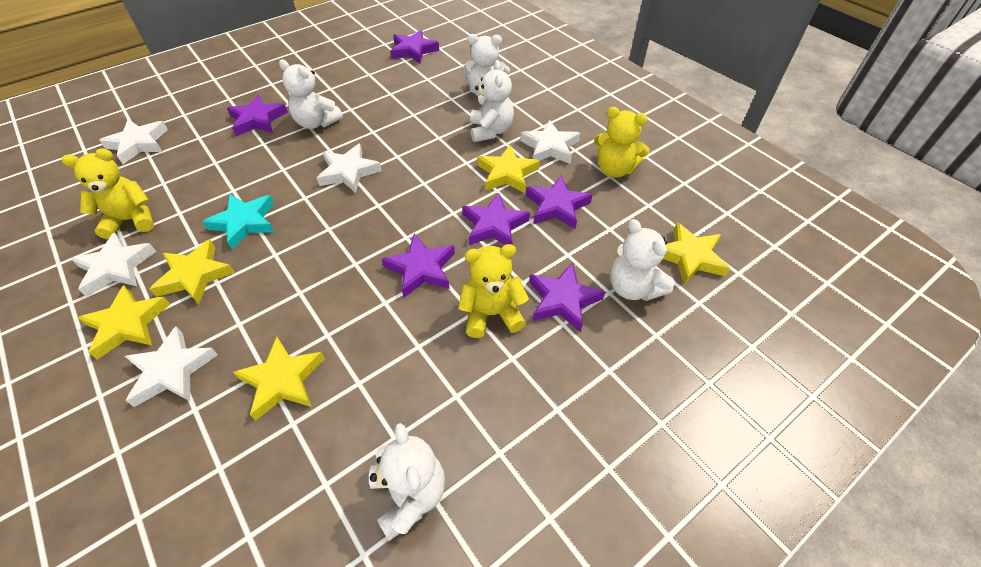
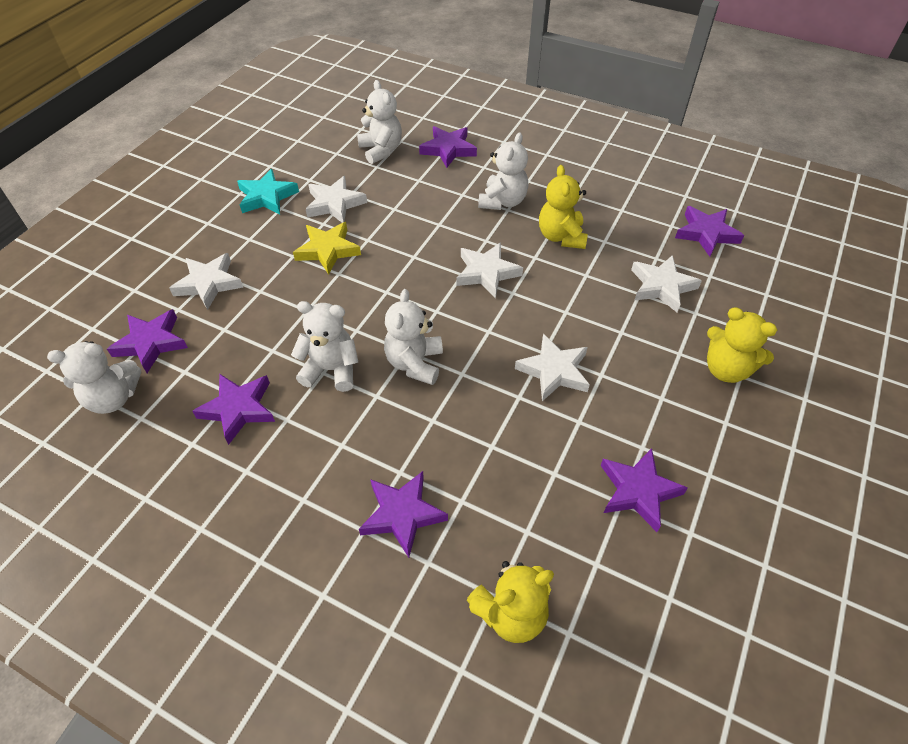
yellow star: [78,285,170,360] [150,239,235,305] [233,337,325,421] [477,145,540,193] [663,222,730,284] = 5 -> [293,222,361,275] = 1

